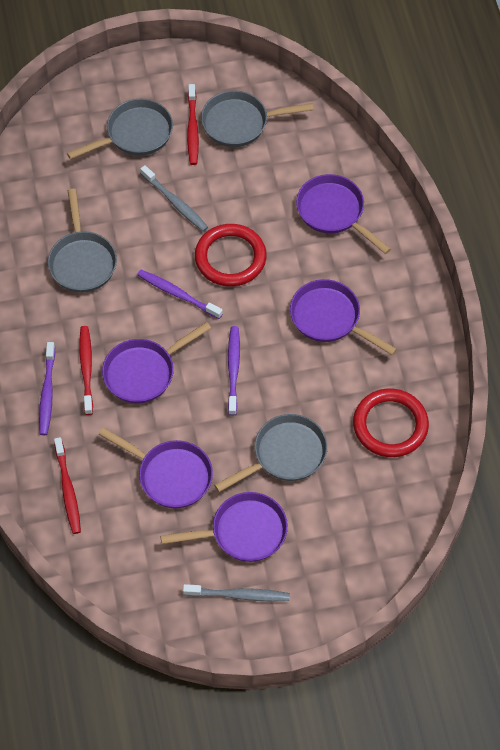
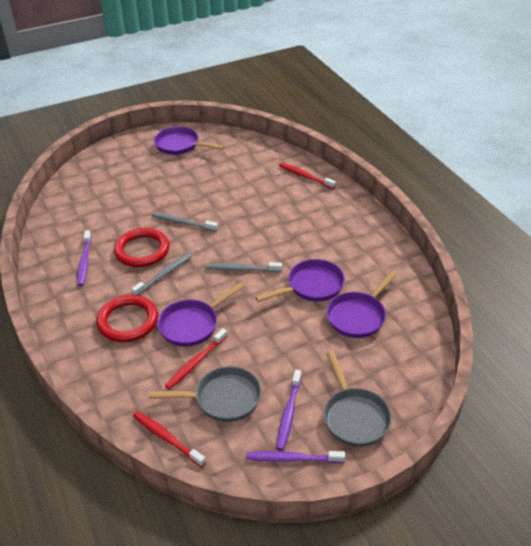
grey pan: [48,189,117,293] [67,99,173,159] [201,90,314,147] [214,414,328,492] = 4 -> [149,366,261,422] [324,351,392,447] = 2
grey toothbrush: [140,165,208,232] [183,584,290,602] = 2 -> [131,253,192,296] [152,212,218,232] [205,262,282,272] = 3
purple pan: [98,427,213,509] [102,322,211,403] [160,492,288,562] [290,279,397,355] [296,174,391,254] = 5 -> [154,126,225,155] [157,282,245,347] [255,259,345,302] [327,270,398,338] = 4

